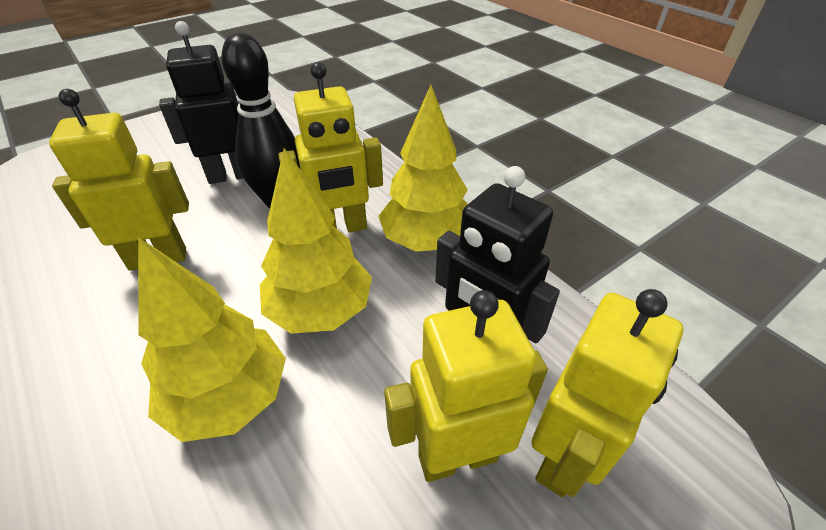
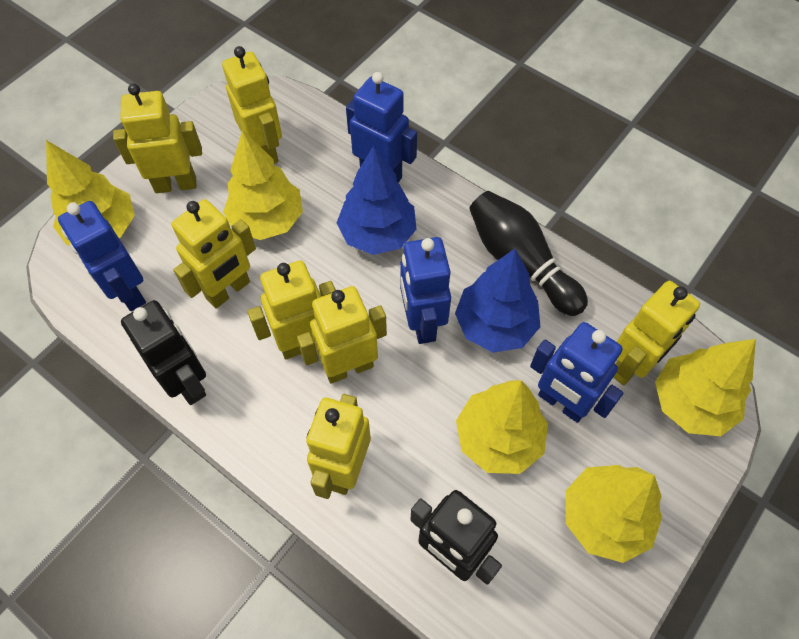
blue robot: none = 0 -> [58,201,146,311] [346,72,417,183] [400,237,451,344] [530,322,623,423] = 4
blue tree: none = 0 -> [337,146,417,255] [455,249,541,353] = 2
yellow robot: [49,89,189,271] [278,62,383,232] [384,290,548,482] [531,289,684,497] = 4 -> [113,83,202,193] [171,199,256,308] [222,46,282,164] [247,260,336,359] [297,286,387,383] [306,394,371,499] [613,281,700,386] = 7
yellow tree: [138,237,286,442] [260,148,372,333] [378,85,468,252] = 3 -> [46,140,135,246] [223,130,303,240] [456,380,548,474] [566,465,662,563] [655,339,756,436] = 5

